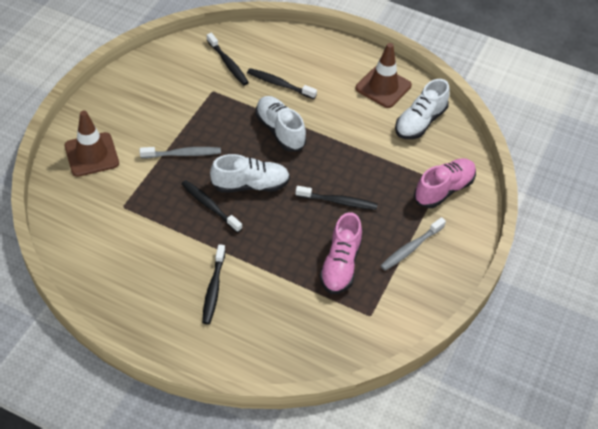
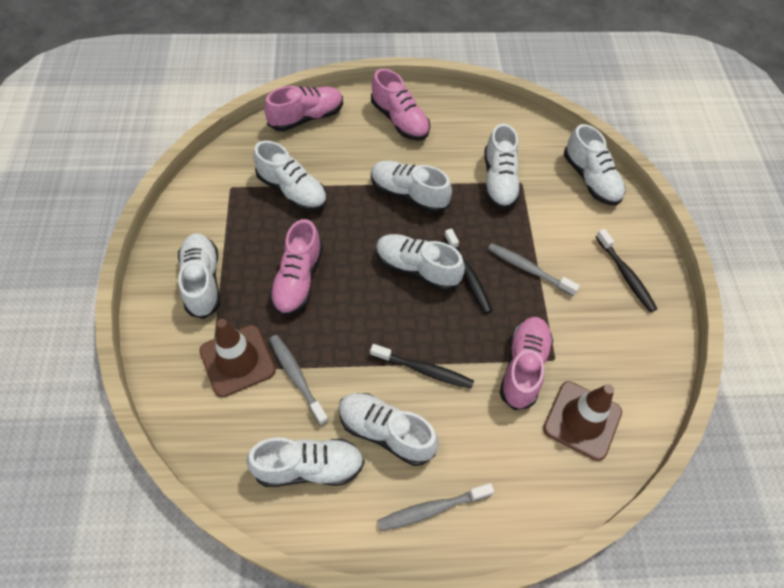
black toothbrush: [181,180,242,233] [202,244,226,325] [207,33,249,85] [247,68,317,99] [295,186,378,210] = 5 -> [370,344,474,389] [444,229,492,314] [596,229,657,312] = 3
grey toothbrush: [139,147,221,158] [380,217,446,271] = 2 -> [269,335,329,426] [377,483,494,531] [488,243,580,296] = 3
pink shoe: [319,212,362,294] [414,158,476,208] = 2 -> [264,86,343,131] [269,219,323,316] [371,69,430,140] [500,317,553,410] = 4
white shoe: [210,154,290,193] [256,96,306,152] [395,79,450,139] = 3 -> [178,233,220,319] [246,438,364,487] [253,141,327,211] [339,393,439,466] [371,161,452,213] [376,234,465,291] [485,123,521,210] [564,124,625,205] = 8

